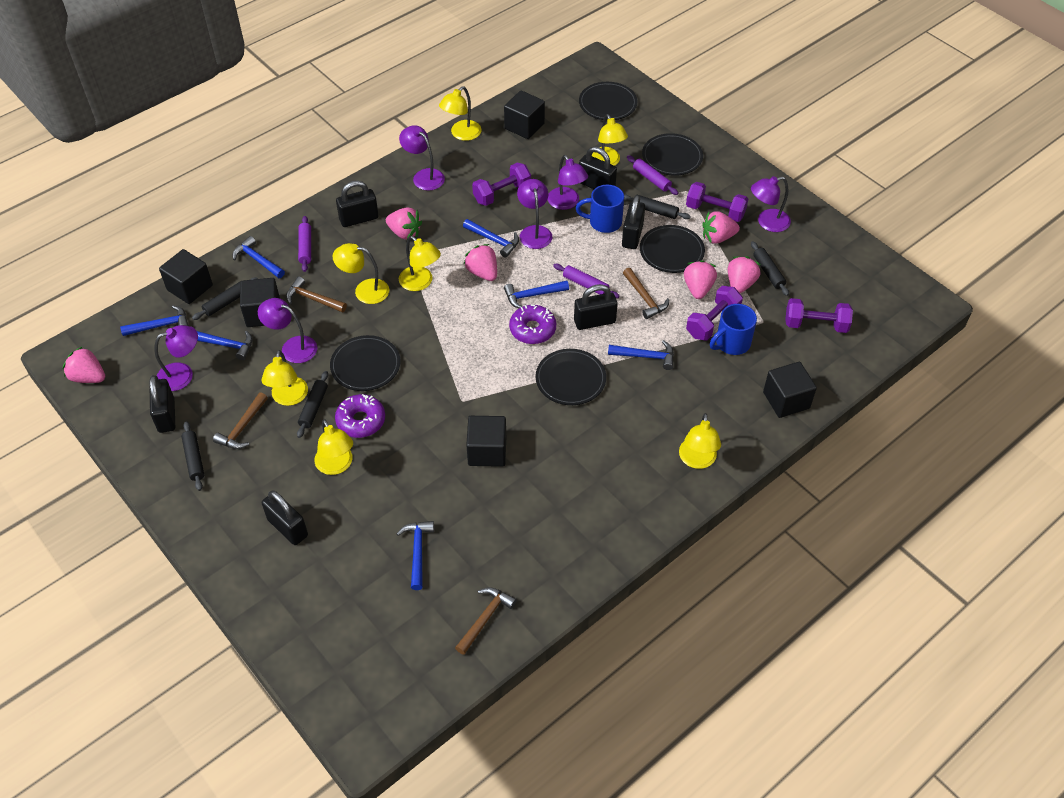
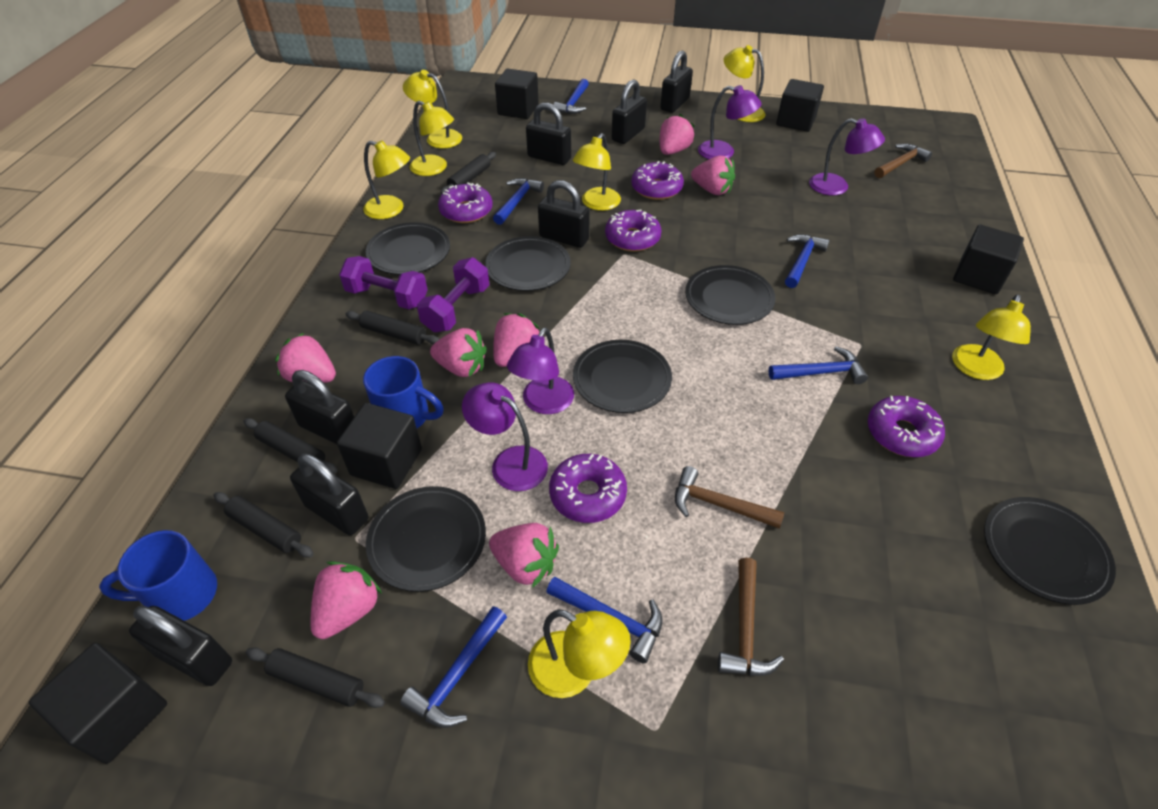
black padlock: [149,375,175,433] [262,490,308,545] [336,181,379,227] [574,284,618,330] [579,147,617,189] [622,195,645,249] = 6 -> [129,605,232,686] [285,370,354,444] [290,454,368,535] [526,103,571,165] [538,180,590,248] [612,79,647,144] [660,51,693,113] = 7
black plate: [330,335,400,391] [536,349,606,405] [579,82,637,120] [640,225,705,273] [642,133,703,176] = 5 -> [366,222,450,275] [366,486,486,592] [485,236,571,291] [573,340,672,413] [685,265,775,325] [984,497,1116,605] = 6
blue hammer: [120,305,189,336] [197,331,253,360] [233,236,285,278] [397,521,434,590] [463,219,519,258] [504,280,569,308] [608,340,674,370] = 7 -> [400,606,507,728] [493,178,544,225] [546,576,662,663] [553,79,589,114] [769,347,868,384] [785,234,830,288] = 6
brown hammer: [213,392,268,449] [286,276,347,313] [455,587,517,655] [623,268,669,319] = 4 -> [675,466,784,529] [718,558,784,676] [874,144,932,178] = 3
pink strawberry: [63,346,105,383] [386,207,422,240] [464,244,497,281] [684,260,717,299] [702,211,740,244] [728,256,761,293] = 6 -> [275,333,336,383] [310,561,382,639] [430,328,487,377] [489,523,559,588] [493,313,539,367] [660,114,695,155] [691,156,735,195] = 7
purple donut: [335,394,385,438] [509,304,556,344] = 2 -> [438,182,493,223] [549,454,627,523] [605,210,662,252] [631,161,684,200] [868,396,945,457] = 5
purple dumbbell: [472,162,531,206] [686,182,748,222] [686,286,743,340] [785,298,853,333] = 4 -> [339,256,428,309] [417,257,489,332] = 2
purple lamp: [154,325,198,391] [258,298,317,363] [399,125,445,191] [517,179,552,249] [547,155,588,210] [751,176,791,232] = 6 -> [462,382,548,491] [507,328,574,414] [698,85,762,159] [809,118,885,195] = 4
purple rolling pin: [298,216,311,272] [553,264,619,298] [627,155,678,195] = 3 -> none = 0

